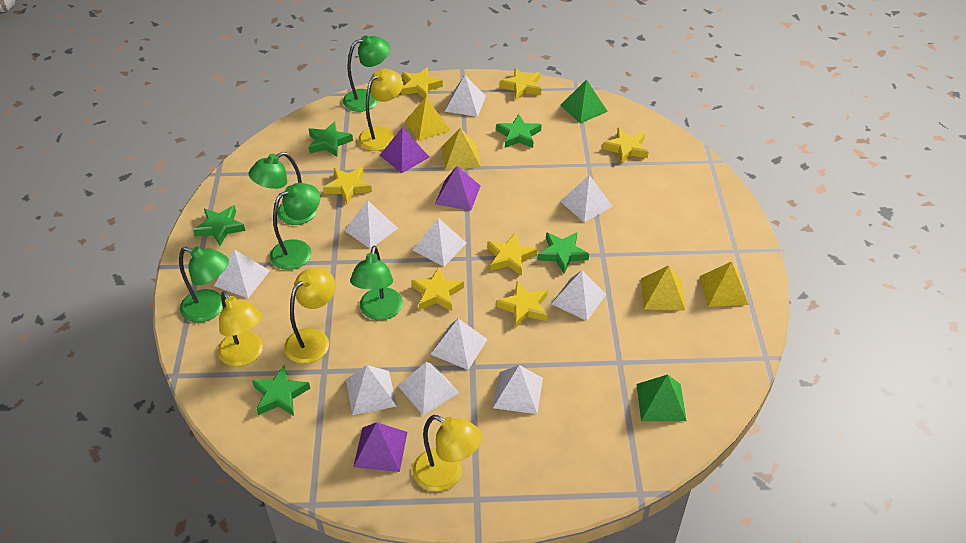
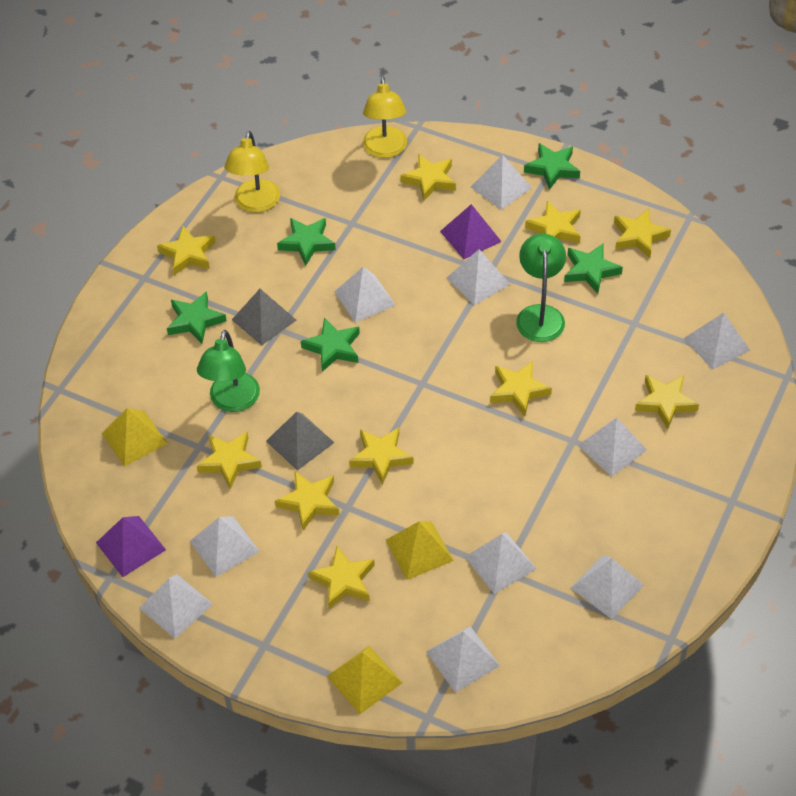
green lamp: [179,247,229,323] [248,152,317,225] [270,183,320,270] [343,35,390,112] [350,246,403,320] = 5 -> [197,330,260,412] [516,234,566,342] = 2
green pyramid: [560,79,608,124] [637,374,687,421] = 2 -> none = 0
grey pyramid: none = 0 -> [232,289,296,345] [266,412,335,471] = 2
purple pyramid: [353,422,407,472] [380,127,429,173] [435,166,480,211] = 3 -> [96,516,166,577] [440,204,502,259] = 2
yellow lamp: [218,291,263,367] [284,268,336,364] [358,69,403,151] [412,415,482,492] = 4 -> [224,131,280,212] [363,76,407,158] = 2
yellow pyramid: [405,97,451,141] [442,128,481,171] [641,265,685,311] [700,261,749,307] = 4 -> [102,408,168,466] [327,646,402,714] [386,521,454,580] = 3
yellow star: [323,167,372,205] [401,67,443,98] [411,267,464,311] [487,233,537,276] [497,282,548,328] [500,68,541,100] [602,128,648,164] = 7 -> [157,226,215,275] [197,432,262,489] [275,471,339,531] [308,546,375,609] [349,428,414,485] [401,154,456,201] [490,361,552,416] [525,201,581,243] [614,209,671,258] [635,375,699,429] = 10

